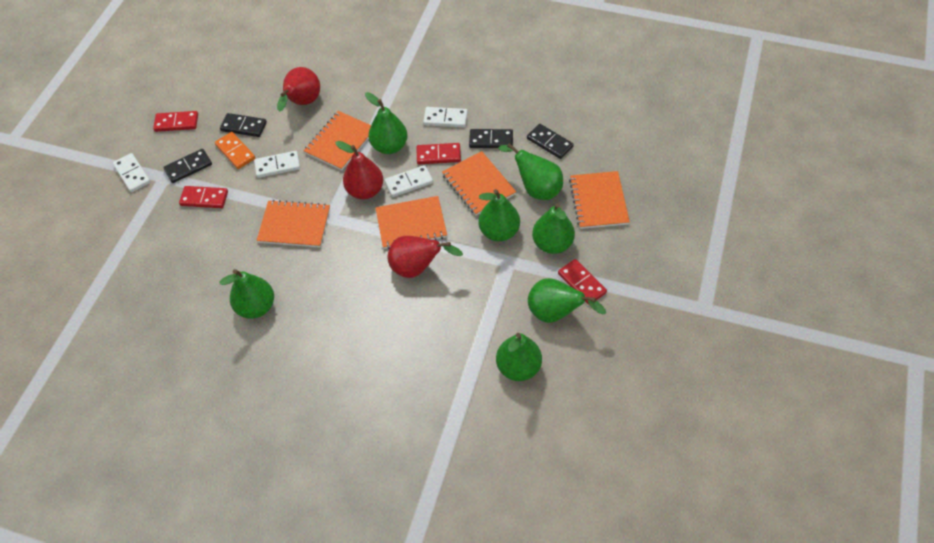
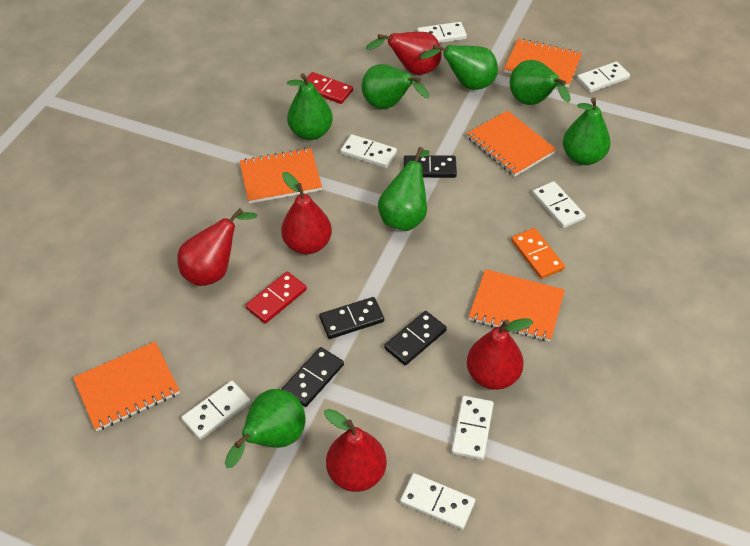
red domino: [153,111,198,132] [179,186,228,208] [417,143,461,164] [558,259,607,305] = 4 -> [245,272,307,324] [307,72,353,104] = 2
red pear: [277,67,320,112] [335,141,383,199] [387,236,463,278] = 3 -> [177,208,257,286] [281,172,332,254] [324,409,387,492] [366,32,442,75] [467,318,533,390] = 5
white domino: [113,153,150,192] [254,151,300,178] [385,165,433,197] [423,107,468,127] = 4 -> [181,381,251,440] [340,134,397,168] [400,473,475,530] [417,22,467,43] [451,396,494,460] [532,181,585,228] [577,62,630,93] = 7

